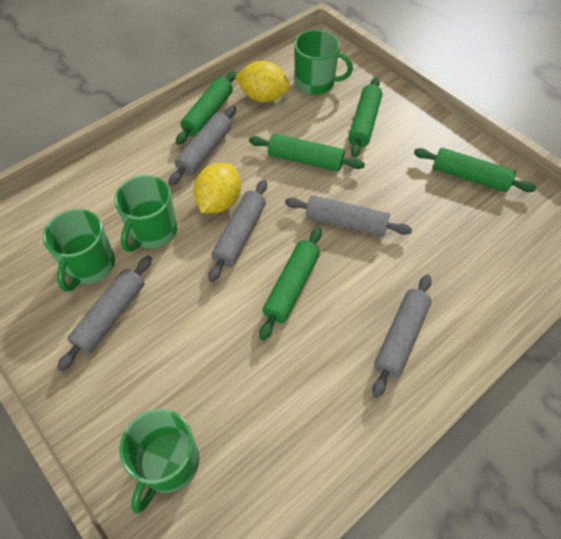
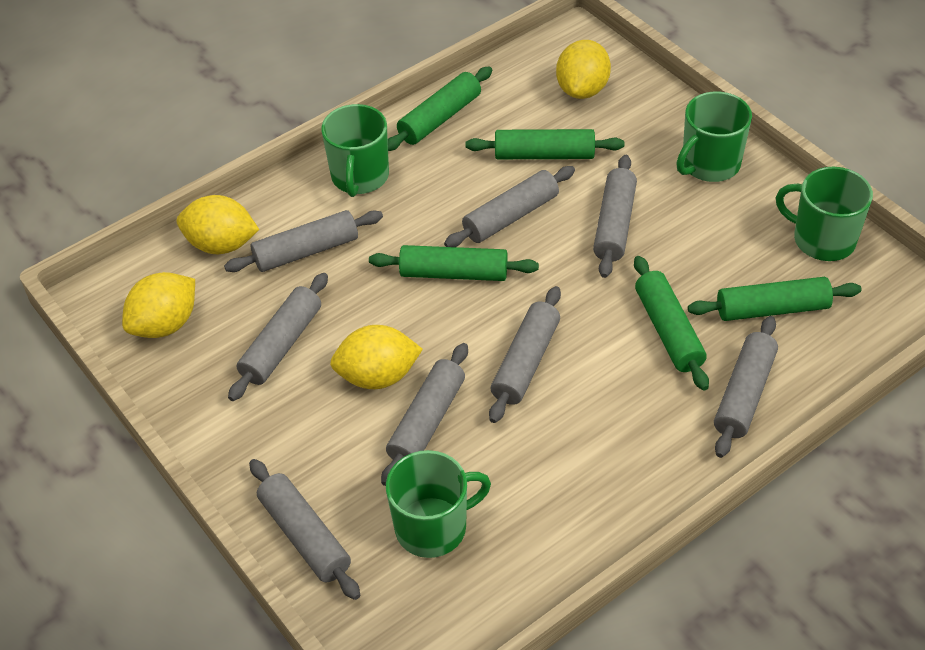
grey rolling pin: [57,255,152,372] [168,106,236,185] [209,180,267,282] [285,195,412,237] [372,275,432,398] = 5 -> [224,210,383,272] [228,273,328,401] [249,459,360,600] [381,343,468,486] [444,166,575,247] [489,286,561,423] [593,155,637,278] [714,316,778,458] = 8
yellow lemon: [194,163,241,213] [235,61,290,102] = 2 -> [122,272,195,338] [177,195,259,254] [330,325,423,389] [556,40,611,99] = 4

